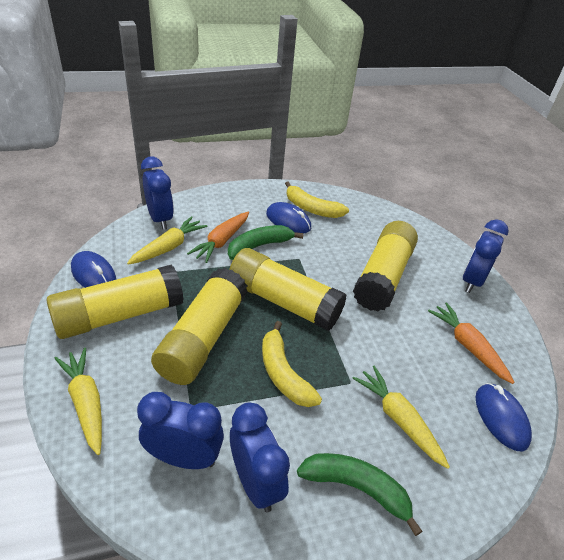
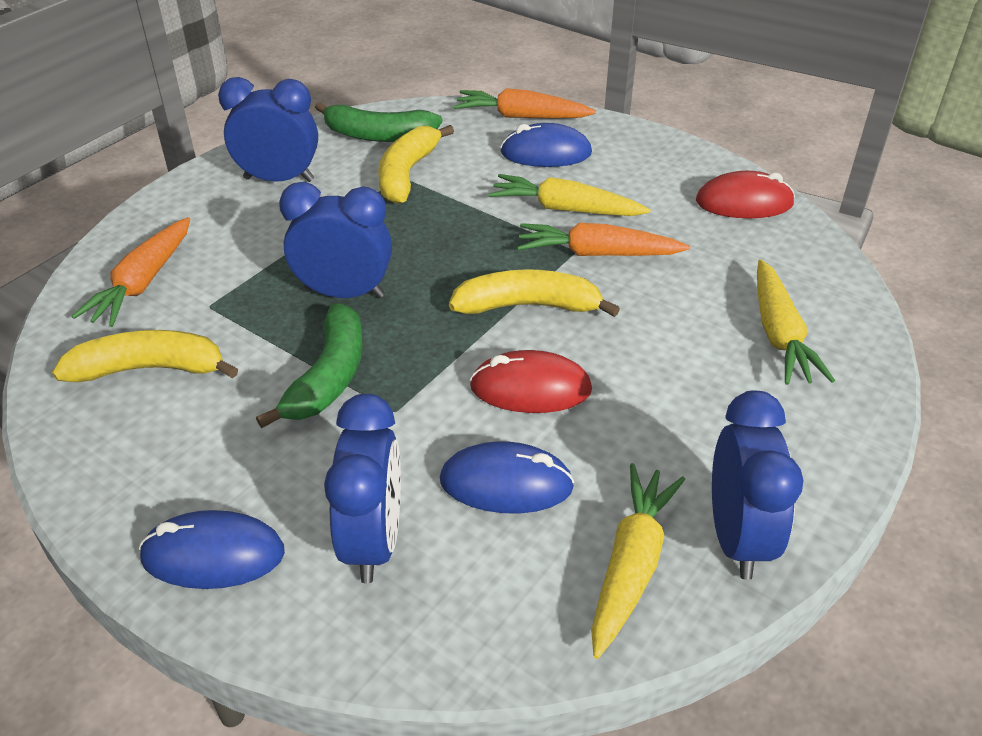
orange carrot: [187,212,249,263] [428,302,515,384] = 2 -> [71,217,190,327] [454,88,596,118] [517,223,690,256] = 3
red mouse: none = 0 -> [470,350,592,413] [696,171,795,219] = 2
yellow banana: [262,321,322,407] [285,181,349,218] = 2 -> [52,330,238,382] [378,125,454,204] [449,269,620,317] = 3
yellow glue stick: [47,264,184,339] [151,268,248,385] [229,248,346,331] [353,221,418,311] = 4 -> none = 0

